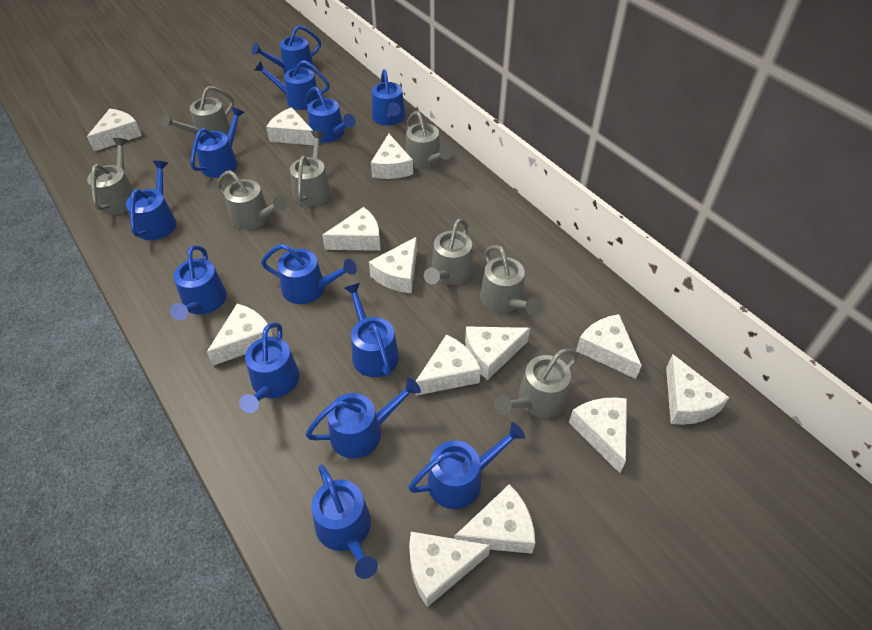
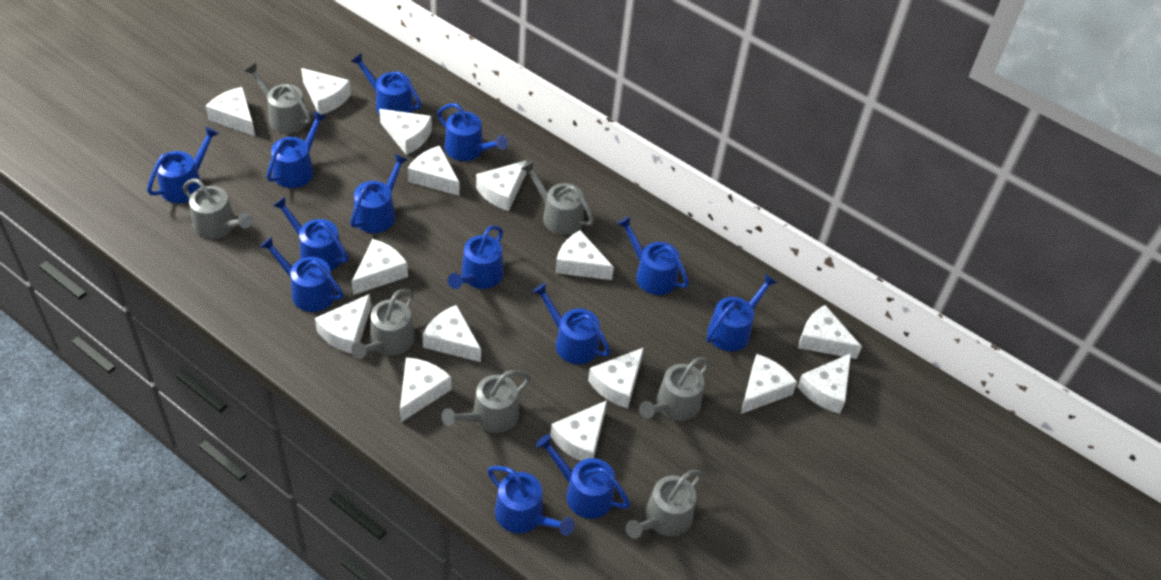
grey watering can: [87,138,134,215] [161,86,234,135] [217,170,287,230] [290,131,331,206] [406,111,452,170] [424,219,473,285] [480,245,541,315] [494,349,579,418] = 8 -> [183,178,253,239] [245,63,311,134] [351,289,415,359] [441,370,531,433] [521,161,594,235] [626,470,703,539] [639,358,710,421] = 7
white cheese: [87,109,142,151] [207,304,273,366] [266,107,315,145] [322,207,380,251] [369,237,417,293] [371,134,413,179] [409,532,491,607] [415,334,481,396] [454,484,535,554] [465,326,530,380] [569,397,627,473] [576,314,642,379] [666,355,730,425] = 13 -> [205,87,255,136] [301,68,351,114] [315,294,371,354] [352,239,408,295] [379,109,432,155] [400,357,452,422] [408,146,460,196] [423,305,481,362] [476,160,527,211] [550,400,607,461] [555,230,614,280] [588,348,644,408] [741,354,797,414] [797,353,851,414] [798,305,862,359] = 15

